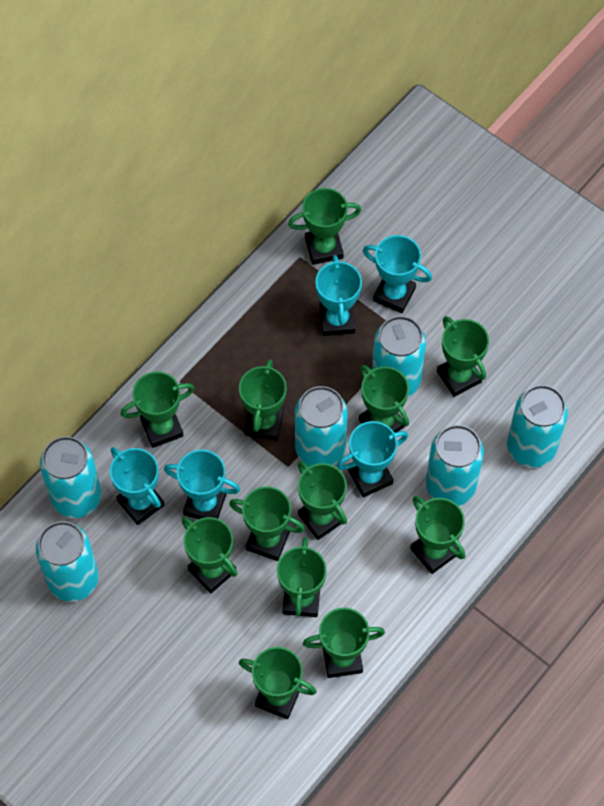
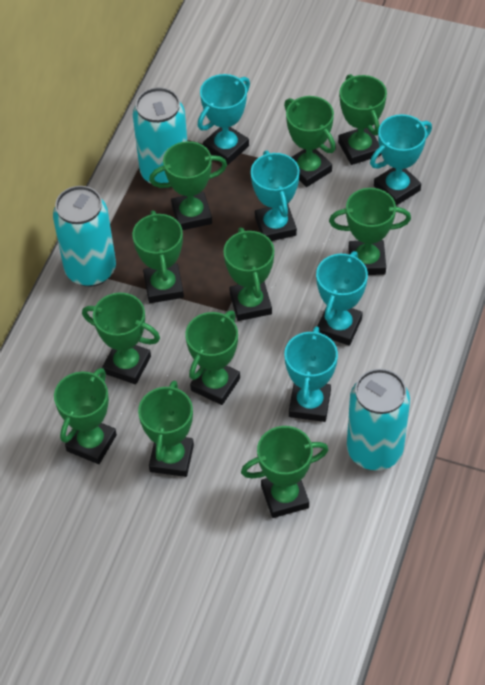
green trophy: [121,371,195,448] [182,517,238,593] [229,486,305,561] [239,359,287,441] [239,647,317,719] [277,537,327,617] [288,188,361,265] [298,461,347,540] [303,608,385,678] [359,365,409,433] [410,496,466,574] [437,316,489,397] = 12 -> [54,368,117,464] [82,293,160,384] [132,210,184,303] [138,381,194,477] [149,141,227,230] [185,311,240,405] [223,228,274,321] [241,426,328,518] [284,96,336,187] [329,188,411,275] [338,74,387,165] = 11
turquoise can: [36,521,99,602] [40,436,102,518] [295,386,348,466] [372,316,426,397] [426,425,484,506] [507,385,568,467] = 6 -> [53,186,116,287] [133,87,187,183] [347,369,410,470] = 3

